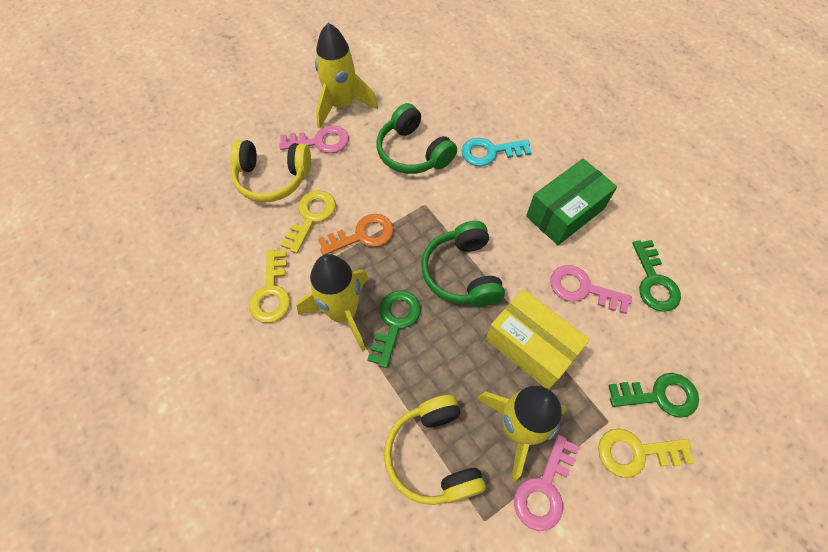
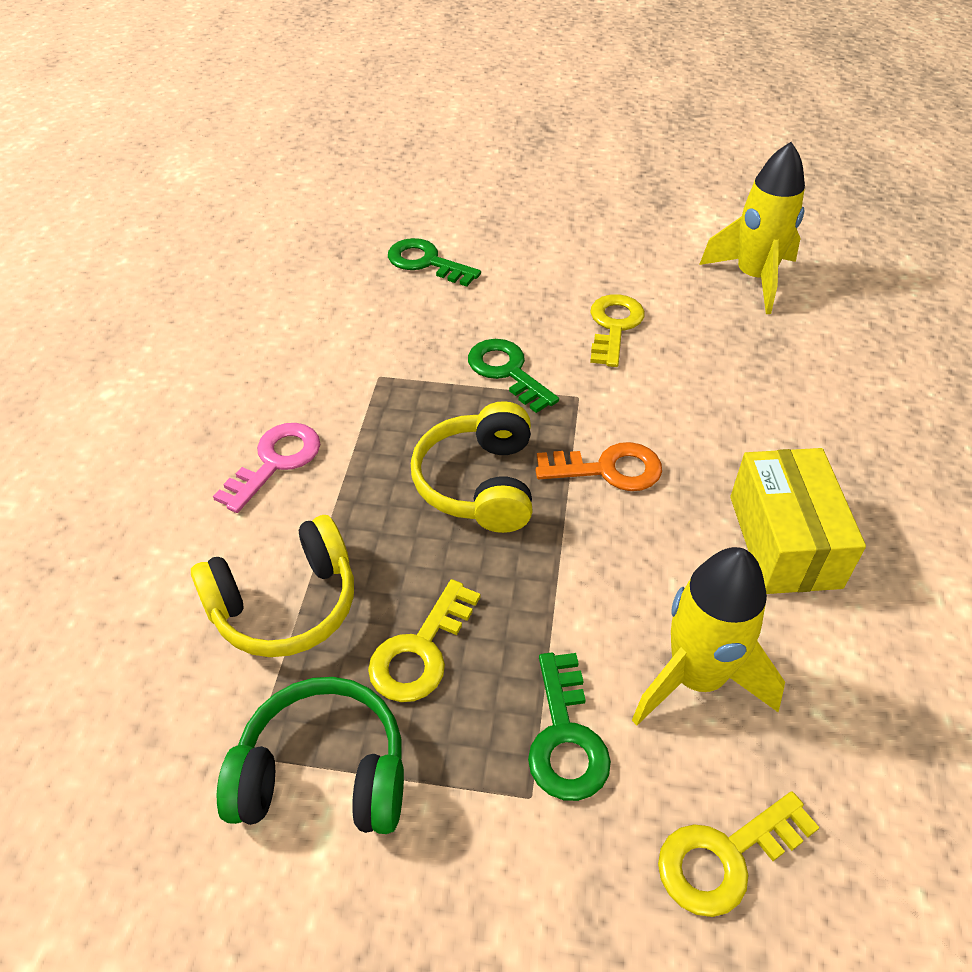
green box: [526,159,617,245] = 1 -> none = 0
green headphones: [377,103,457,174] [421,221,505,306] = 2 -> [217,677,404,834] = 1
pink key: [279,125,349,153] [514,434,579,531] [550,265,632,314] = 3 -> [213,423,320,513] = 1
turquoise key: [461,138,532,166] = 1 -> none = 0
yellow rocket: [297,254,369,351] [315,23,378,129] [477,386,567,482] = 3 -> [632,547,785,726] [699,142,805,314] = 2

